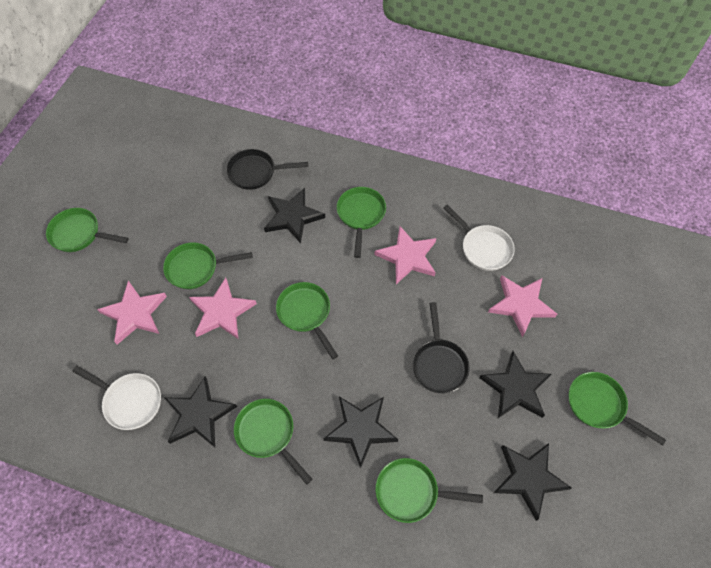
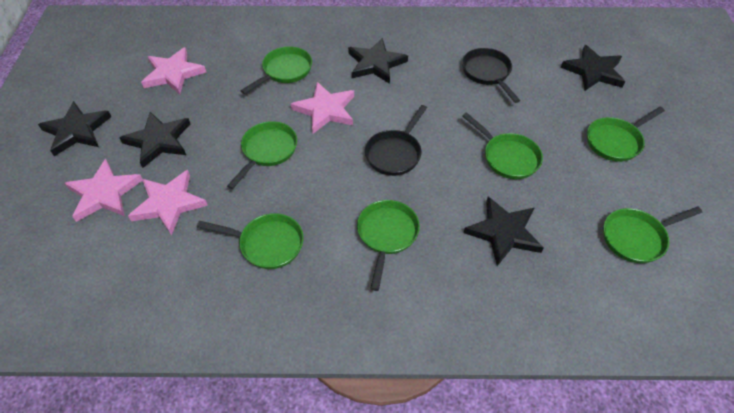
white pan: [72,366,161,430] [443,205,515,271] = 2 -> none = 0

